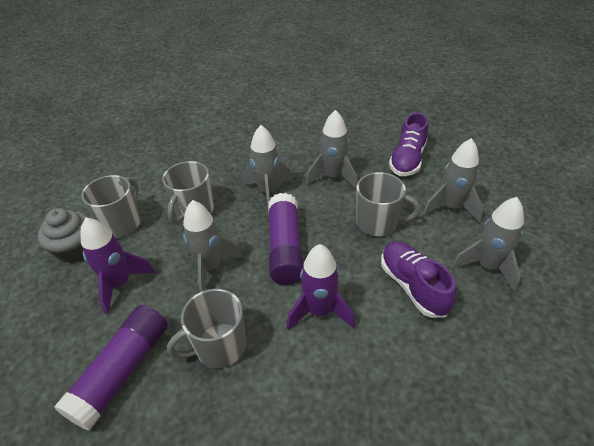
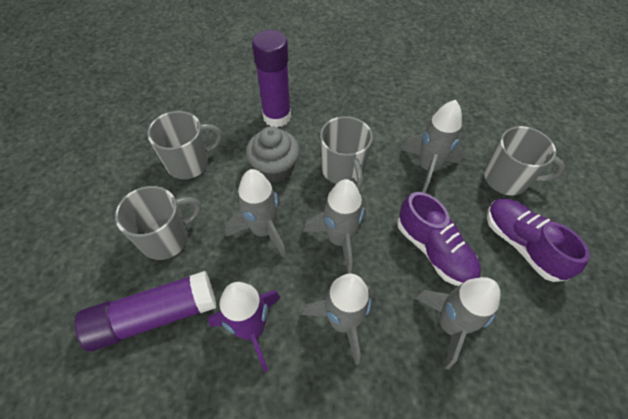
purple rocket: [80,218,155,315] [286,244,355,330] = 2 -> [208,282,280,372] = 1

